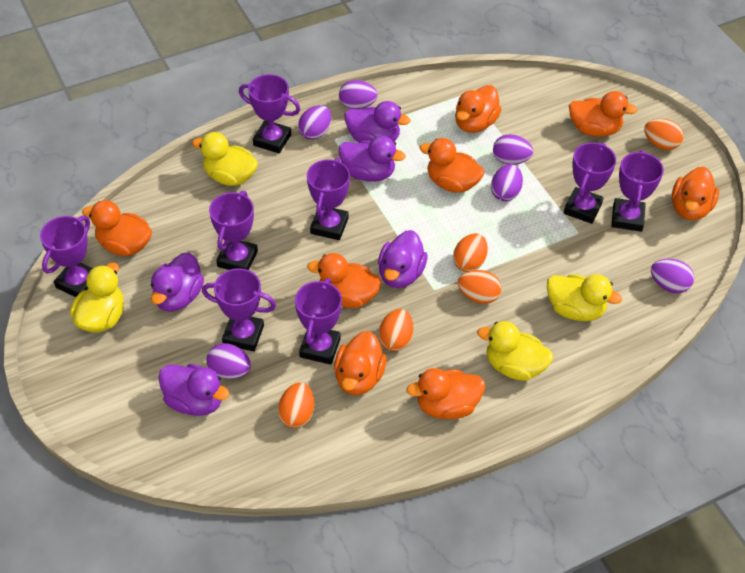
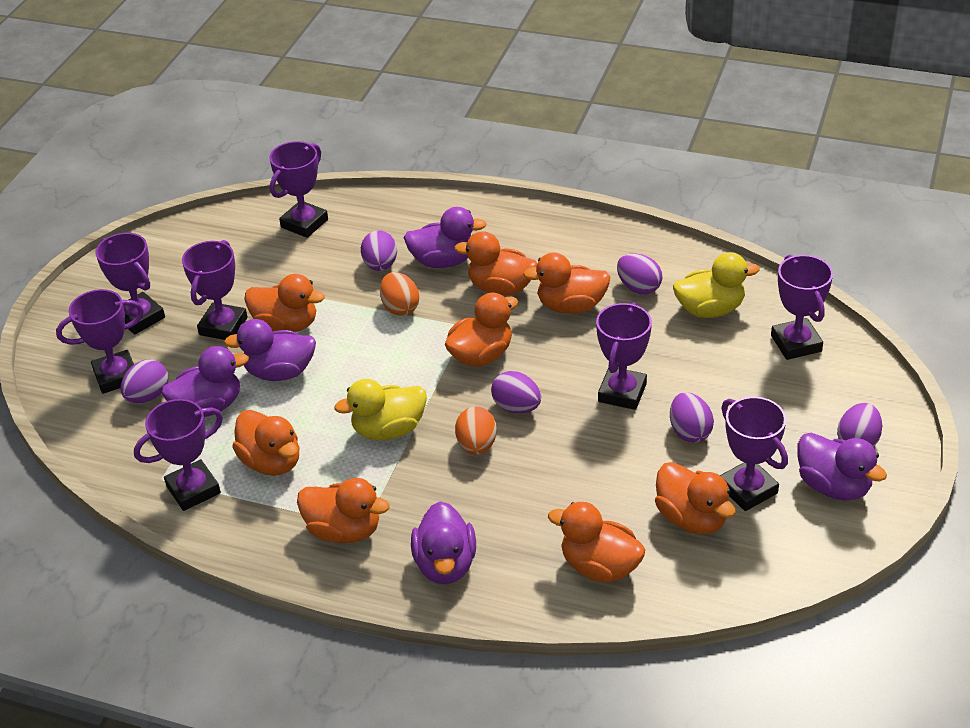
orange egg: [278,382,314,428] [378,309,413,351] [453,233,488,272] [458,270,501,304] [644,118,683,150] = 5 -> [380,272,419,316] [455,407,497,455] = 2
yellow duck: [70,263,124,332] [192,132,258,186] [477,321,553,381] [547,274,622,321] = 4 -> [334,379,427,440] [673,252,760,318] = 2

